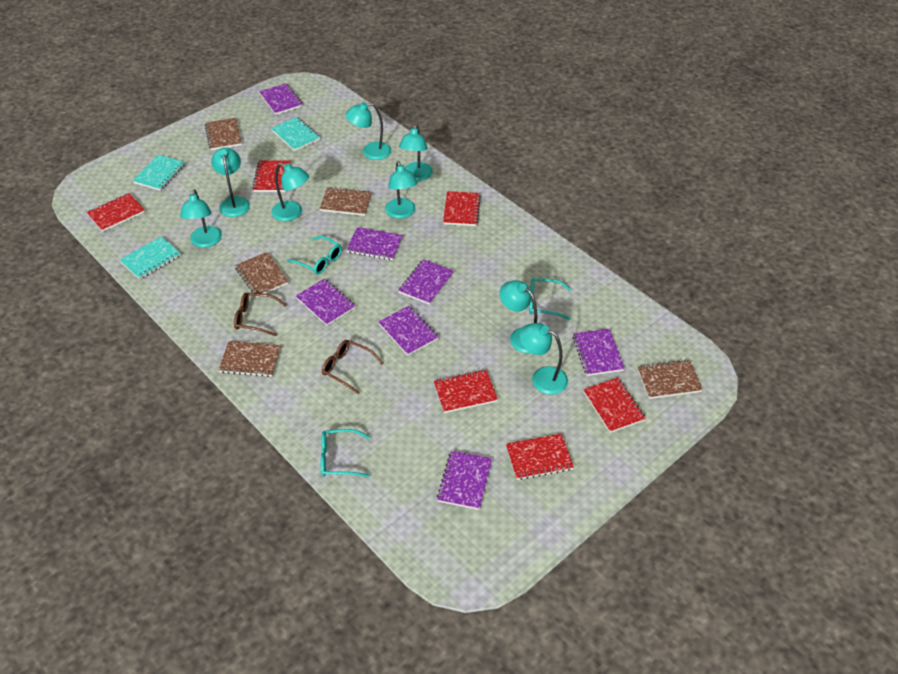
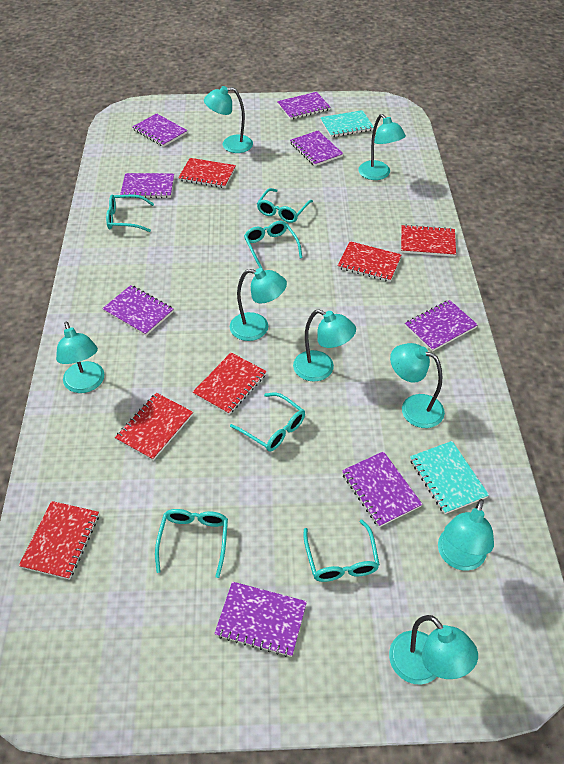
brown glasses: [234,293,287,336] [322,340,383,394] = 2 -> none = 0
brown notebook: [205,118,242,150] [219,341,281,377] [235,252,289,297] [319,187,372,216] [638,359,703,399] = 5 -> none = 0
purple notebook: [259,83,303,115] [296,279,356,326] [346,227,403,260] [378,306,439,355] [398,259,454,305] [437,451,492,510] [573,329,625,376] = 7 -> [102,285,174,336] [120,173,174,198] [132,113,188,147] [214,581,307,657] [277,92,331,120] [290,131,343,166] [342,451,422,527] [405,300,478,352] = 8
turquoise glasses: [287,236,342,274] [321,429,370,477] [529,278,571,320] = 3 -> [106,195,154,232] [155,509,228,578] [230,393,305,452] [244,221,302,269] [257,188,313,223] [303,520,380,582] = 6
turquoise notebook: [120,236,181,280] [133,155,185,191] [271,117,320,151] = 3 -> [320,110,374,137] [410,441,489,514] = 2

